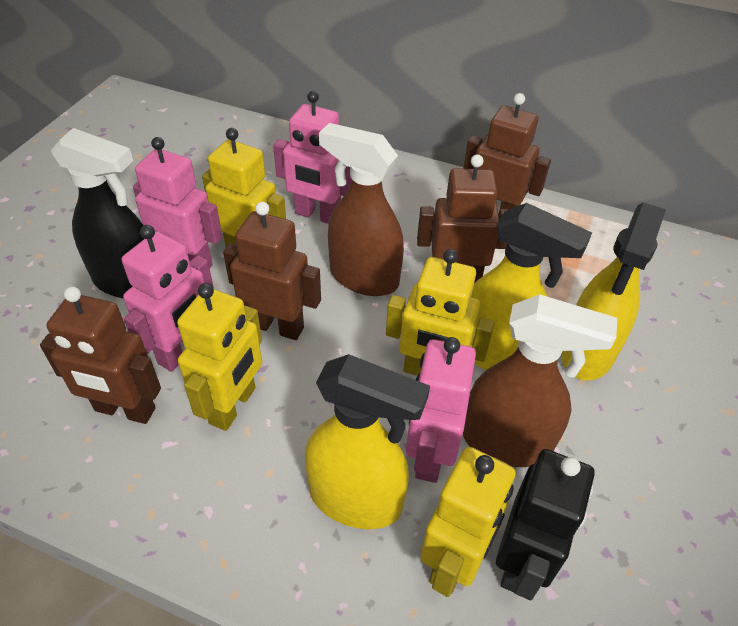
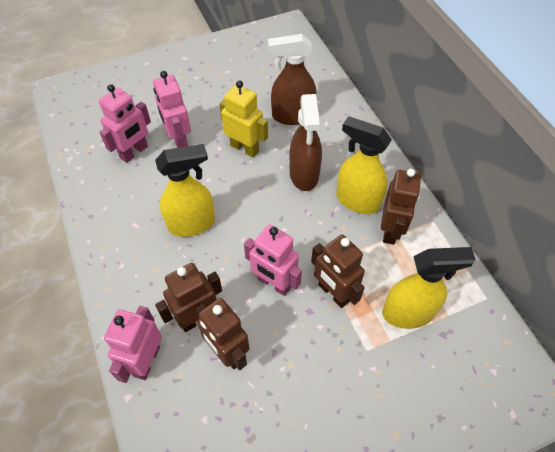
black robot: [496,449,595,600] = 1 -> none = 0
black spray bottle: [51,128,144,299] = 1 -> none = 0
yellow robot: [177,283,262,431] [202,128,286,247] [386,249,495,376] [420,447,515,597] = 4 -> [219,80,268,158] = 1

